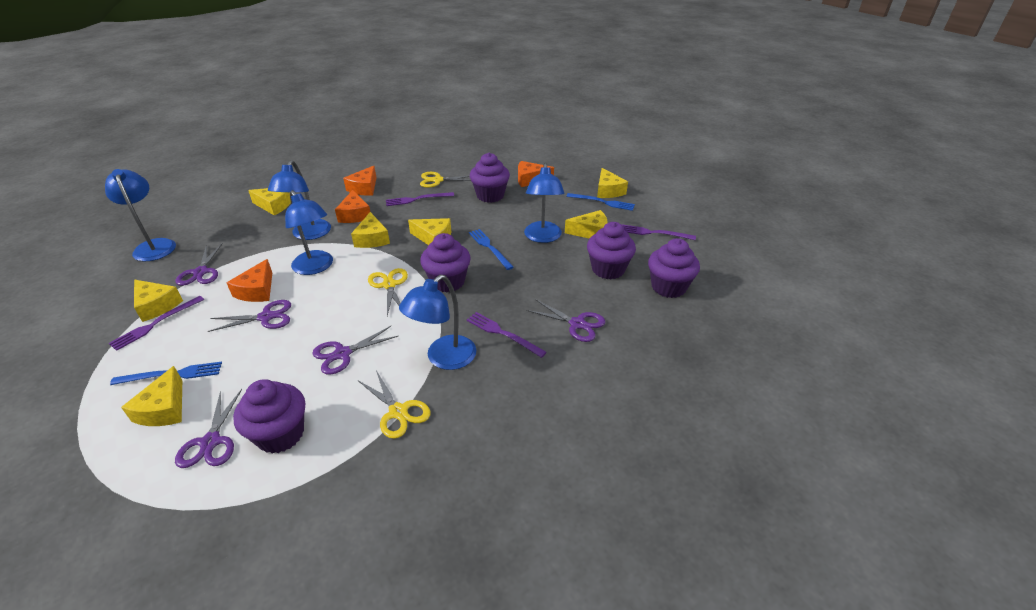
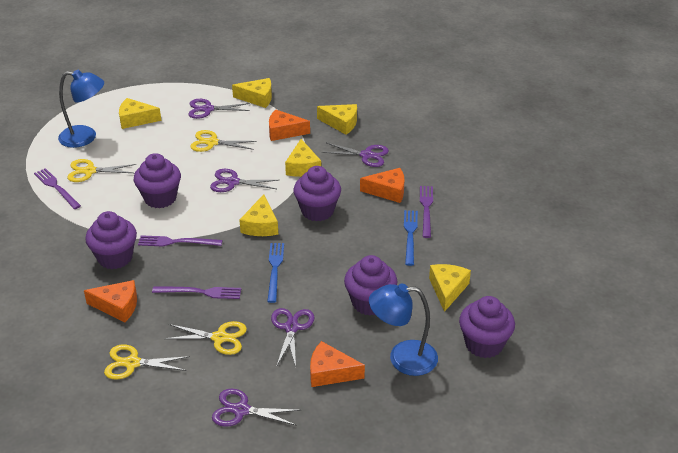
blue fork: [110,362,222,385] [469,229,514,270] [566,193,635,211] = 3 -> [267,243,284,303] [404,210,418,266] = 2
blue lamp: [105,169,176,261] [268,160,331,240] [285,190,333,275] [399,275,476,370] [524,163,564,243] = 5 -> [58,70,104,148] [369,283,438,376] = 2
yellow cheese: [121,366,182,426] [134,279,183,322] [248,188,291,216] [351,212,390,248] [408,218,451,245] [565,210,608,239] [597,168,628,198] = 7 -> [119,98,161,129] [232,78,272,108] [239,194,278,236] [285,139,321,177] [317,104,357,135] [429,264,471,312] = 6
yellow scissors: [358,371,431,439] [368,268,408,316] [420,172,471,188] = 3 -> [67,159,136,182] [104,345,190,379] [164,321,247,355] [190,130,257,152] = 4

